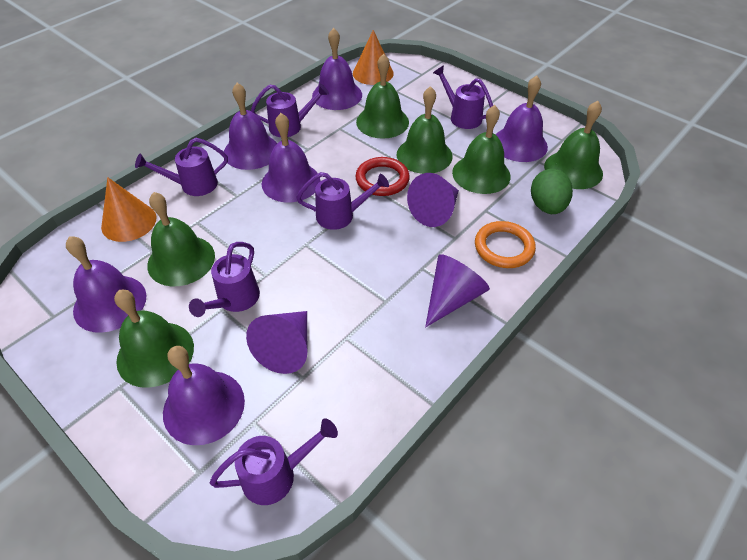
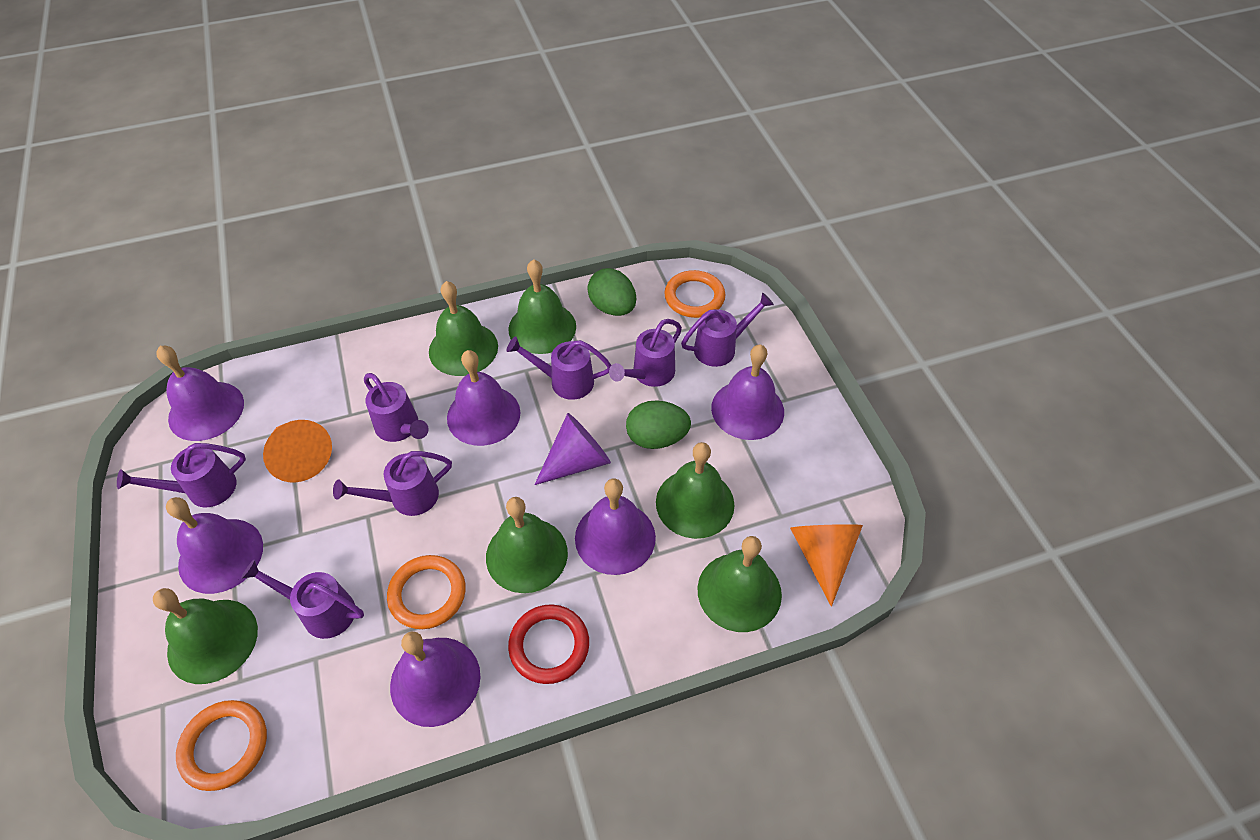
green egg: [531,169,573,214] = 1 -> [587,268,636,316] [626,400,691,449] = 2
orange ring: [475,221,536,268] = 1 -> [176,700,267,791] [387,555,466,629] [664,270,725,318] = 3
purple cone: [246,311,307,374] [407,173,459,227] [425,254,490,327] = 3 -> [534,413,611,485] = 1
purple watering can: [135,138,228,196] [189,242,260,317] [209,418,338,505] [251,84,329,137] [296,172,389,230] [433,65,493,129] = 6 -> [117,443,246,508] [241,560,364,639] [333,451,452,516] [364,373,428,442] [507,337,611,400] [609,319,682,387] [681,293,774,367] = 7

